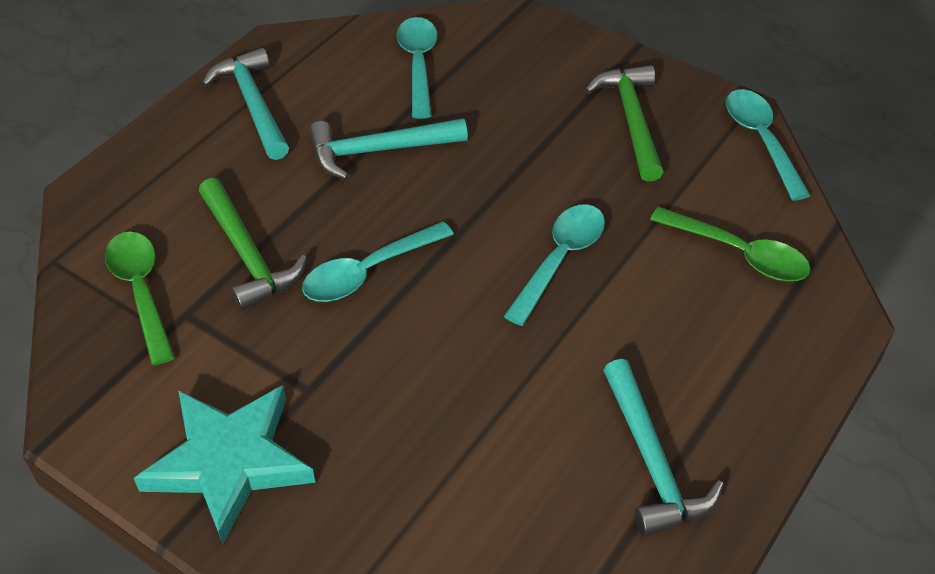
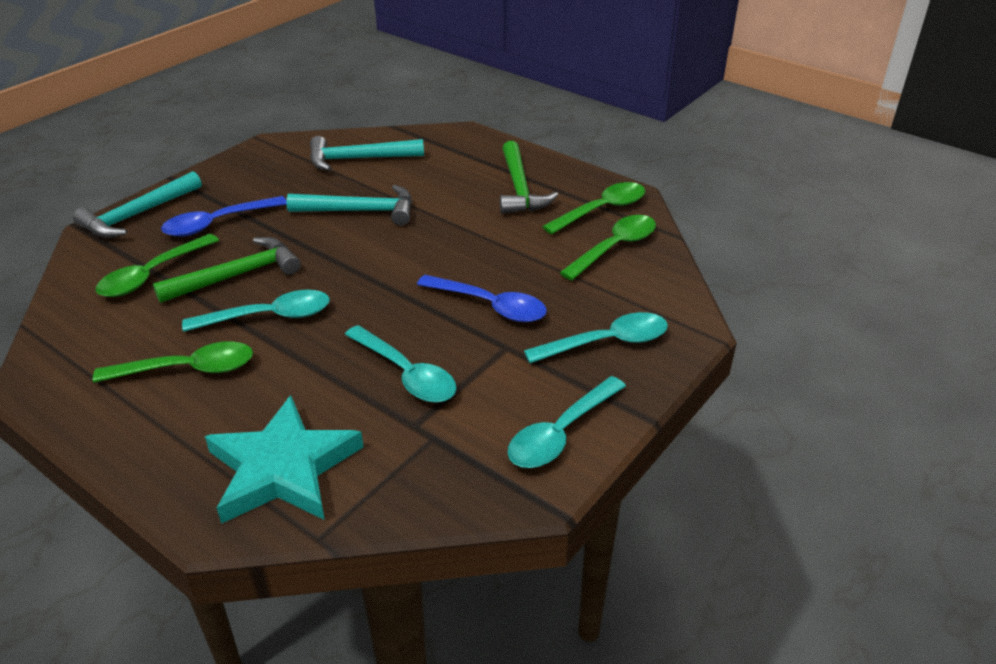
blue spoon: none = 0 -> [161,196,287,236] [417,275,547,322] = 2
green spoon: [105,232,175,365] [650,207,811,281] = 2 -> [93,341,253,383] [96,234,219,297] [542,182,645,234] [559,215,656,281] = 4

